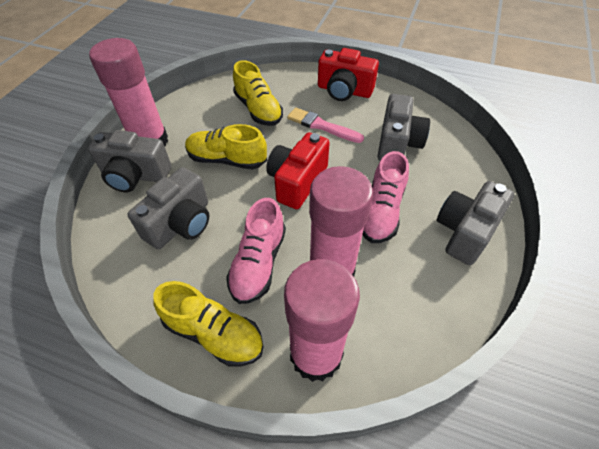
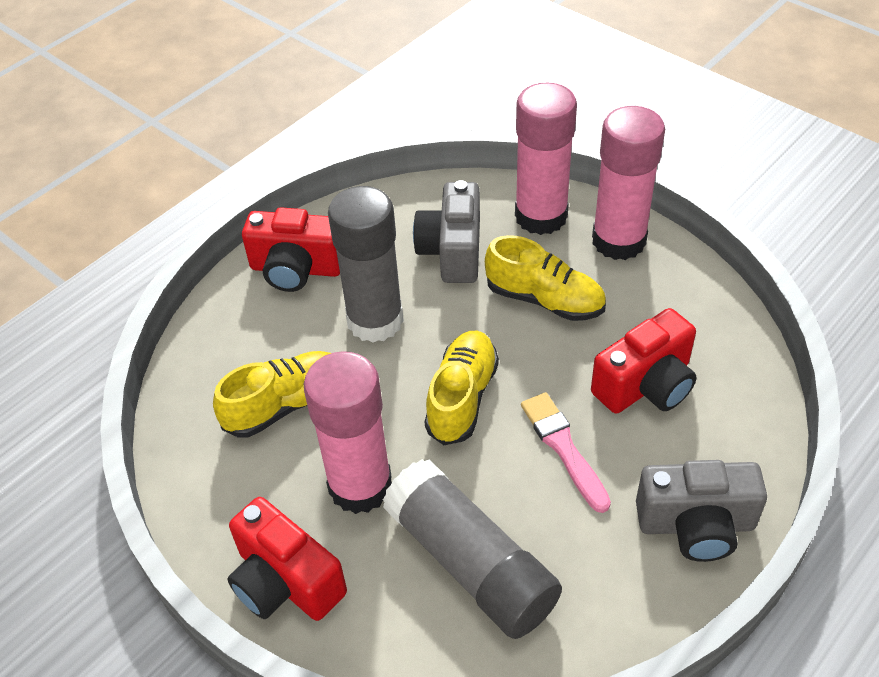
grey camera: [88,130,171,192] [127,167,209,249] [378,94,430,161] [436,181,514,265] = 4 -> [413,180,480,283] [636,460,767,562] = 2
grey glue stick: none = 0 -> [328,186,404,343] [383,459,562,639] = 2
pink shoe: [226,198,286,304] [362,151,409,243] = 2 -> none = 0
red camera: [266,132,330,209] [318,48,379,101] = 2 -> [227,497,347,621] [242,207,340,292] [591,308,696,414] = 3

